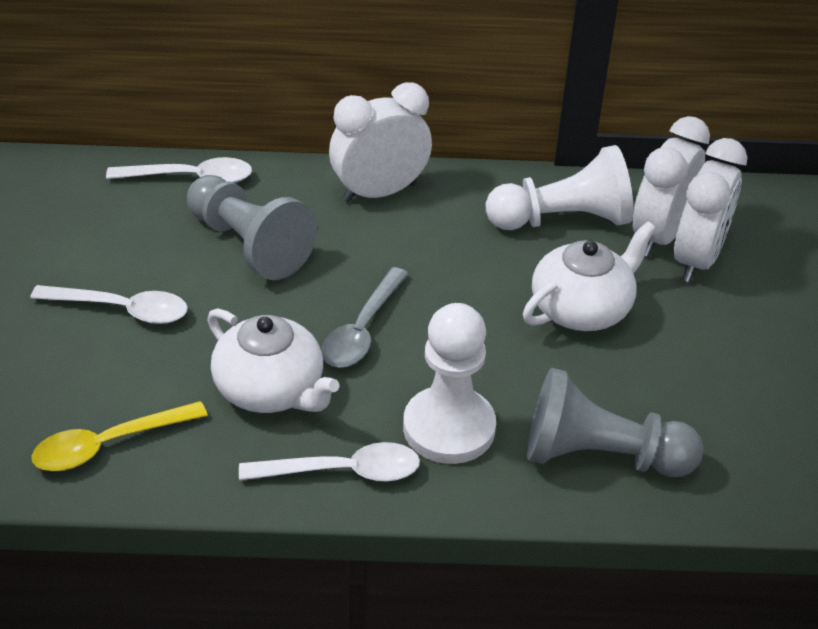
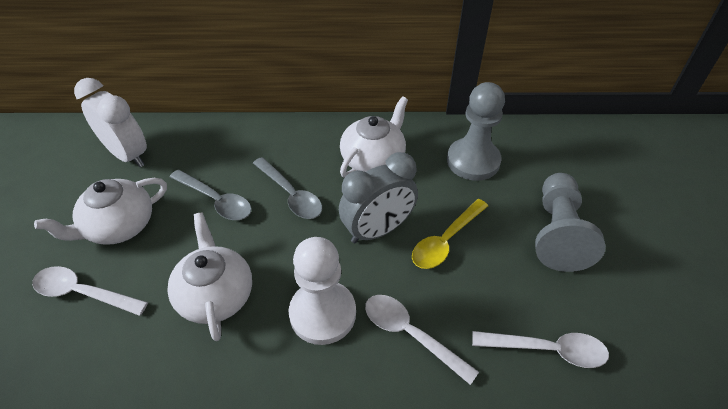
grey clock: none = 0 -> [339,152,418,243] = 1
grey spoon: [321,267,408,368] = 1 -> [170,170,251,220] [253,157,322,219] = 2
white clock: [329,82,432,202] [633,116,710,257] [674,138,747,282] = 3 -> [74,78,147,167] = 1
white pawn: [403,303,496,464] [486,145,633,230] = 2 -> [289,237,356,345] = 1
white teapot: [207,308,339,413] [523,221,656,331] = 2 -> [34,178,167,245] [167,212,252,341] [340,96,408,178] = 3

